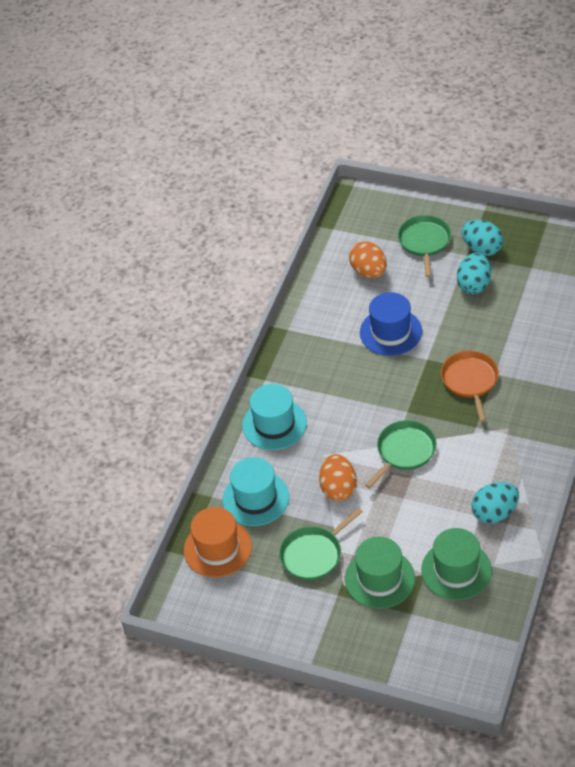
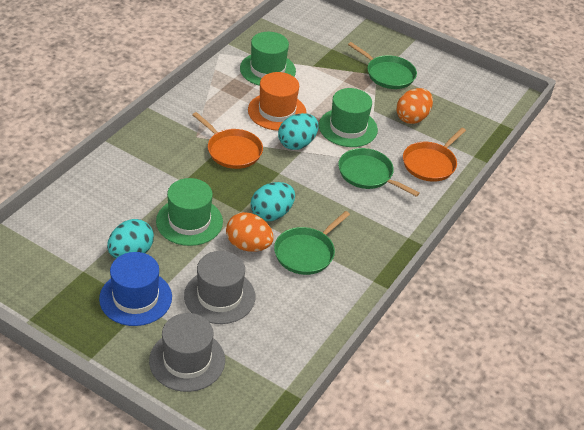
green hat: [345,537,415,609] [421,528,492,600] = 2 -> [156,178,223,246] [240,32,296,86] [319,88,378,147] = 3
grey hat: none = 0 -> [149,313,225,392] [184,251,255,324] = 2
orange pan: [441,351,499,422] = 1 -> [192,112,263,169] [403,128,466,182] = 2
turquoise hat: [222,457,289,526] [242,384,307,450] = 2 -> none = 0

